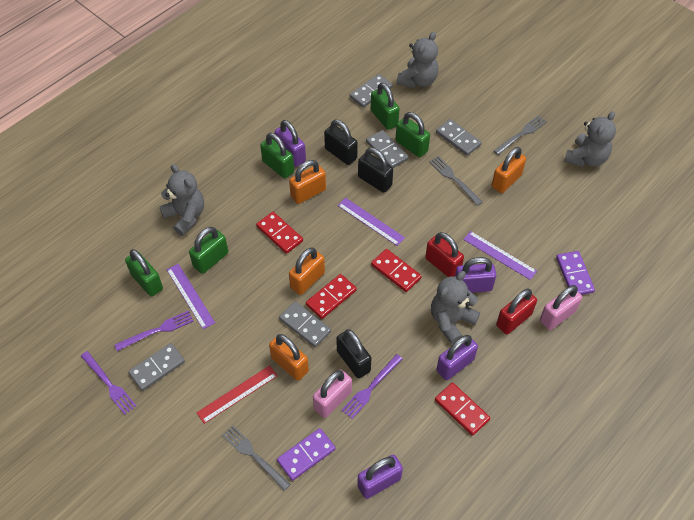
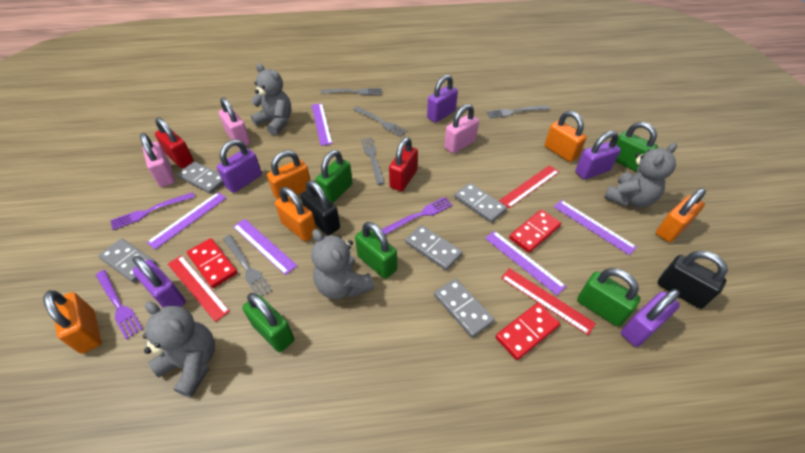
black padlock: [324,120,358,165] [336,329,371,378] [358,148,393,193] = 3 -> [300,180,340,235] [658,251,728,309] = 2
grey fork: [222,425,291,491] [429,156,483,206] [494,115,547,155] = 3 -> [223,235,272,296] [321,88,381,95] [353,107,408,137] [361,137,384,185] [486,105,550,118] = 5
orange padlock: [269,334,309,381] [289,160,326,204] [289,247,325,295] [492,147,526,193] = 4 -> [43,290,102,354] [267,150,310,199] [275,187,317,242] [545,111,587,162] [656,188,706,242] = 5
pink padlock: [313,370,352,418] [540,285,582,330] = 2 -> [140,133,175,187] [219,97,250,148] [444,104,479,154] = 3
purple domino: [277,428,336,481] [556,251,595,295] = 2 -> none = 0
purple padlock: [275,120,306,167] [357,455,403,499] [436,335,478,380] [455,257,496,293] = 4 -> [132,256,186,307] [217,140,262,193] [427,75,458,123] [575,131,621,179] [621,289,680,347] = 5
purple ruler: [167,264,215,329] [338,198,405,246] [463,231,537,280] = 3 -> [146,192,226,250] [233,219,298,275] [312,103,332,146] [485,231,566,295] [554,200,637,255] = 5
red domino: [256,212,303,254] [306,274,357,319] [371,249,422,292] [435,383,490,436] = 4 -> [187,238,238,288] [495,303,560,360] [509,210,561,253] = 3
red ruler: [196,365,278,424] = 1 -> [168,255,230,322] [499,165,559,208] [501,268,596,335] = 3

